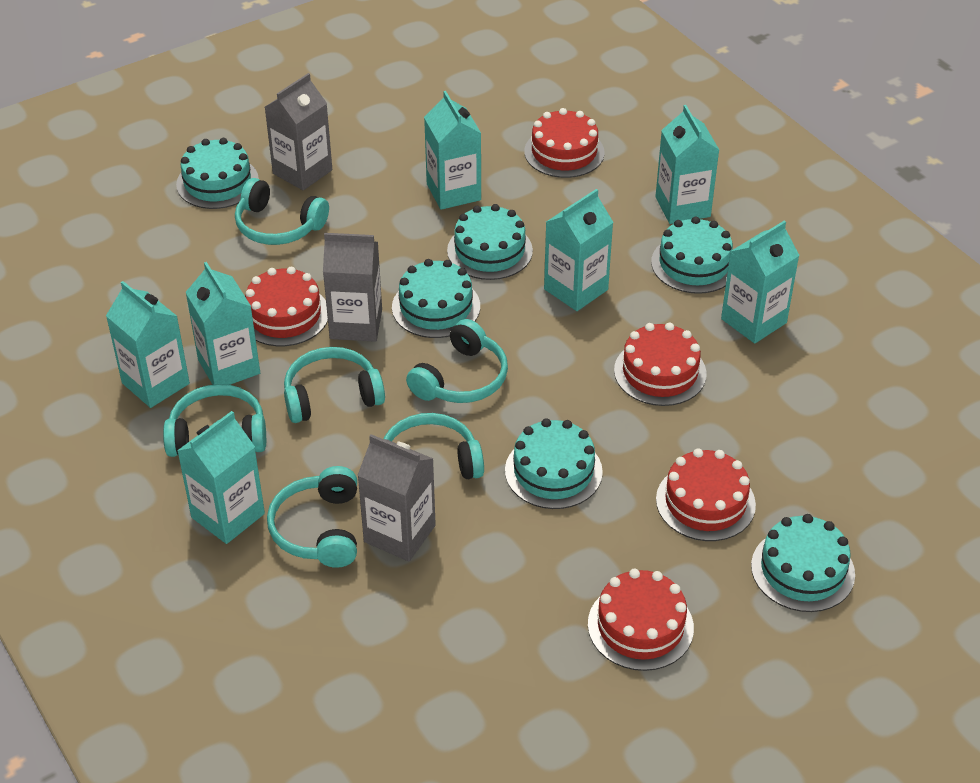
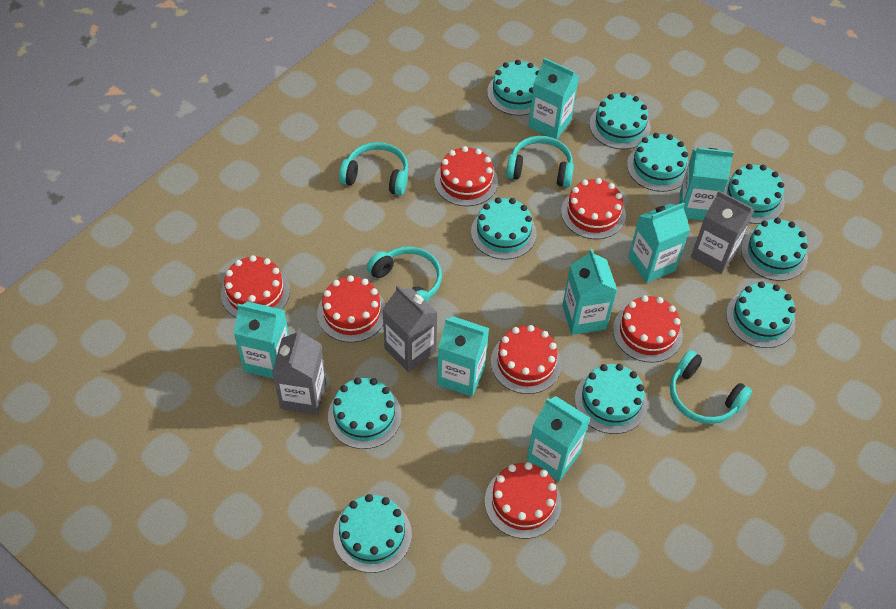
red cake: [245,267,328,346] [524,108,605,178] [588,569,694,671] [614,323,706,406] [656,448,756,541] = 5 -> [221,255,290,317] [317,275,386,342] [434,146,498,206] [485,462,562,539] [491,325,562,394] [561,178,626,239] [613,295,683,363] = 7
turquoise cake: [176,138,259,209] [392,259,480,338] [447,204,533,280] [505,418,603,509] [651,217,733,294] [751,514,855,612] = 6 -> [328,377,402,449] [333,494,412,573] [471,197,537,260] [487,60,539,116] [575,364,647,434] [589,92,651,149] [627,133,689,192] [724,164,785,224] [726,281,796,348] [741,218,808,281] = 10
turquoise headphones: [163,384,266,457] [235,178,329,245] [267,466,357,568] [284,347,385,423] [384,413,484,479] [406,319,508,403] = 6 -> [339,142,408,196] [367,246,442,303] [506,136,574,188] [670,350,752,424] = 4

